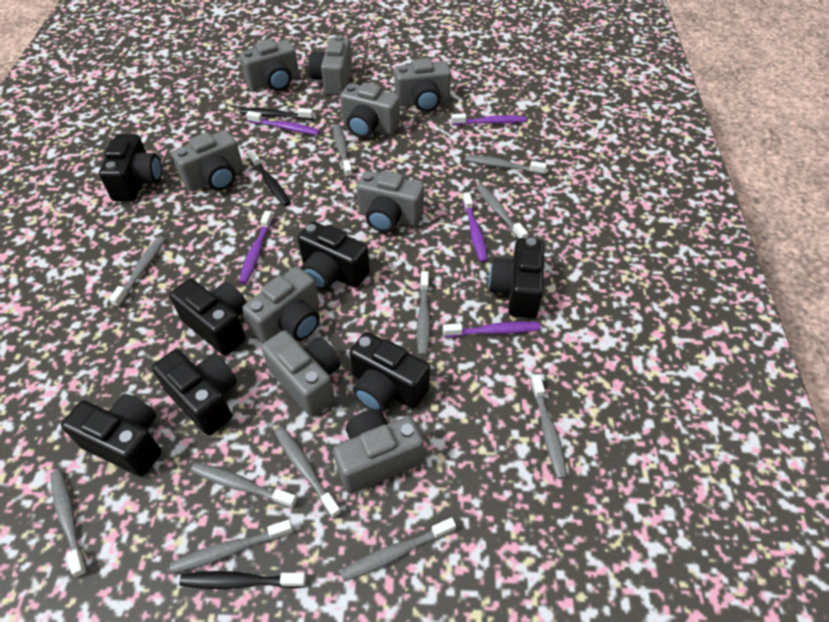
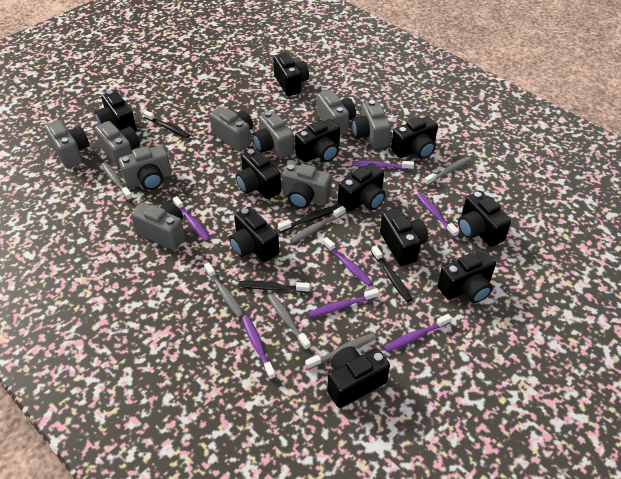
black camera: [61,394,162,477] [99,134,162,202] [152,349,237,435] [169,278,247,355] [298,221,370,290] [349,332,430,412] [489,238,545,318] = 7 -> [95,90,137,132] [229,207,279,262] [236,149,281,199] [273,53,309,96] [295,119,340,162] [327,346,390,408] [338,163,386,212] [380,208,428,266] [391,116,438,159] [437,250,496,303] [458,191,511,247] = 11
black toothbrush: [179,571,306,589] [239,108,313,120] [248,151,291,206] = 3 -> [143,110,190,138] [238,280,310,293] [278,206,338,232] [371,246,412,302] = 4
grey toothbrush: [50,470,87,578] [109,236,165,307] [170,520,293,574] [191,463,297,509] [274,427,341,519] [333,124,353,178] [340,517,456,581] [417,271,430,356] [465,155,547,175] [476,184,528,239] [530,375,567,479] = 11 -> [101,162,133,201] [204,262,244,318] [267,294,311,350] [290,206,346,243] [305,333,376,370] [424,157,471,186] = 6
purple toothbrush: [239,211,273,284] [246,111,320,135] [443,321,541,337] [451,114,527,125] [462,192,488,263] = 5 -> [173,196,211,242] [242,316,276,380] [308,288,379,318] [323,237,373,286] [352,161,414,170] [384,314,452,352] [416,192,459,238] = 7

